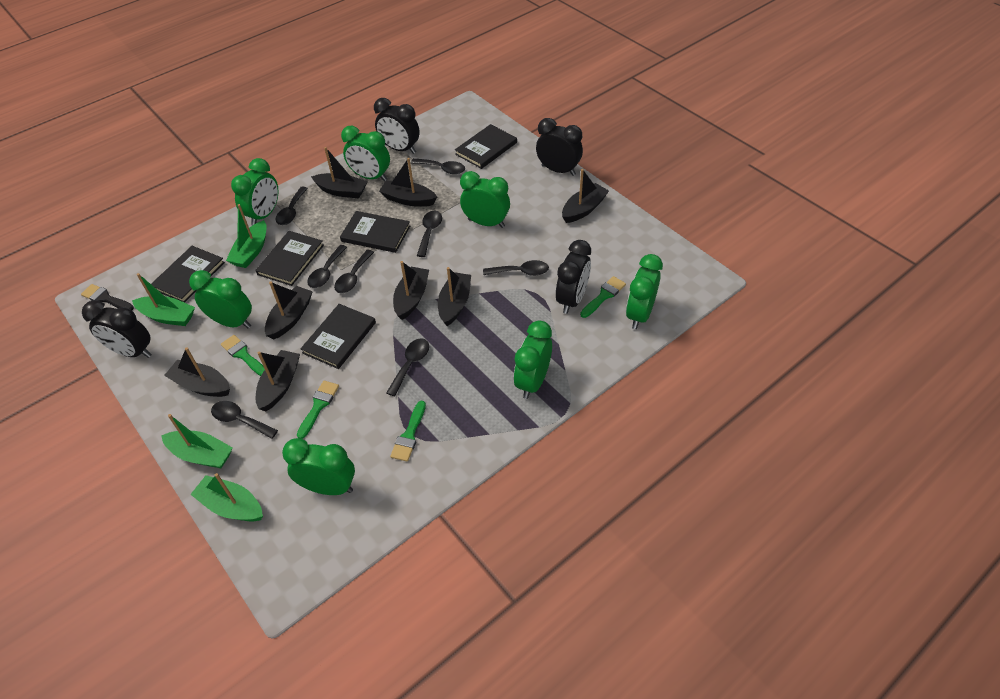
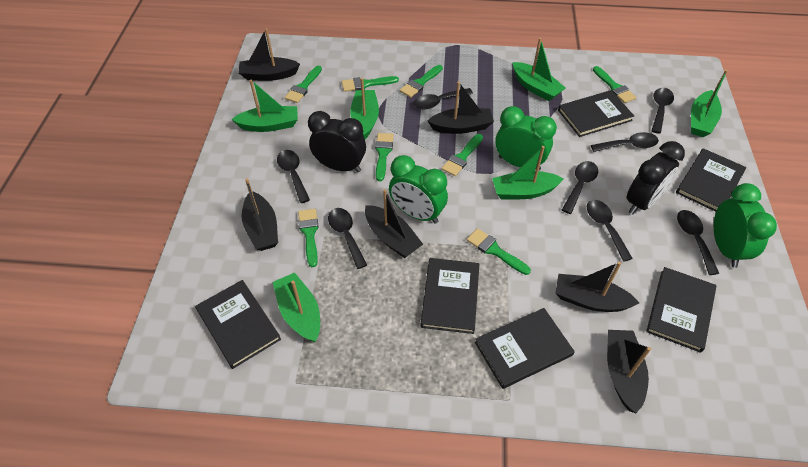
black boat: [164,347,230,397] [256,350,300,411] [265,281,313,340] [311,147,368,198] [379,158,437,207] [393,261,429,320] [438,267,471,326] [562,169,609,223] = 8 -> [238,28,300,81] [242,178,278,251] [365,189,423,258] [428,81,494,134] [555,262,639,312] [607,330,651,413] = 6
black book: [151,246,225,303] [255,231,324,286] [300,304,376,369] [340,211,410,253] [455,124,517,169] = 5 -> [195,280,281,369] [421,258,479,334] [475,308,575,389] [558,90,634,137] [646,267,716,353] [676,148,746,212] = 6
black brush: [81,284,134,310] = 1 -> none = 0
black clock: [82,300,152,358] [374,98,420,154] [536,118,583,176] [556,240,591,314] = 4 -> [308,111,366,172] [627,141,685,215] = 2
green boat: [132,273,195,326] [161,414,233,468] [190,473,263,522] [226,204,267,268] = 4 -> [232,80,298,132] [273,272,320,342] [350,78,379,139] [492,146,564,199] [513,38,565,101] [691,70,728,137] = 6
green brush: [221,335,265,376] [297,381,339,439] [390,401,426,462] [580,276,626,318] = 4 -> [285,66,322,103] [298,209,318,267] [342,76,399,92] [375,133,394,181] [400,65,443,98] [442,134,483,176] [467,228,531,275] [593,66,636,103] = 8
green clock: [189,270,252,328] [231,158,278,225] [282,438,355,495] [341,126,390,181] [460,171,510,228] [514,320,552,399] [626,254,663,329] = 7 -> [389,155,448,224] [495,106,557,170] [714,183,777,268] = 3

